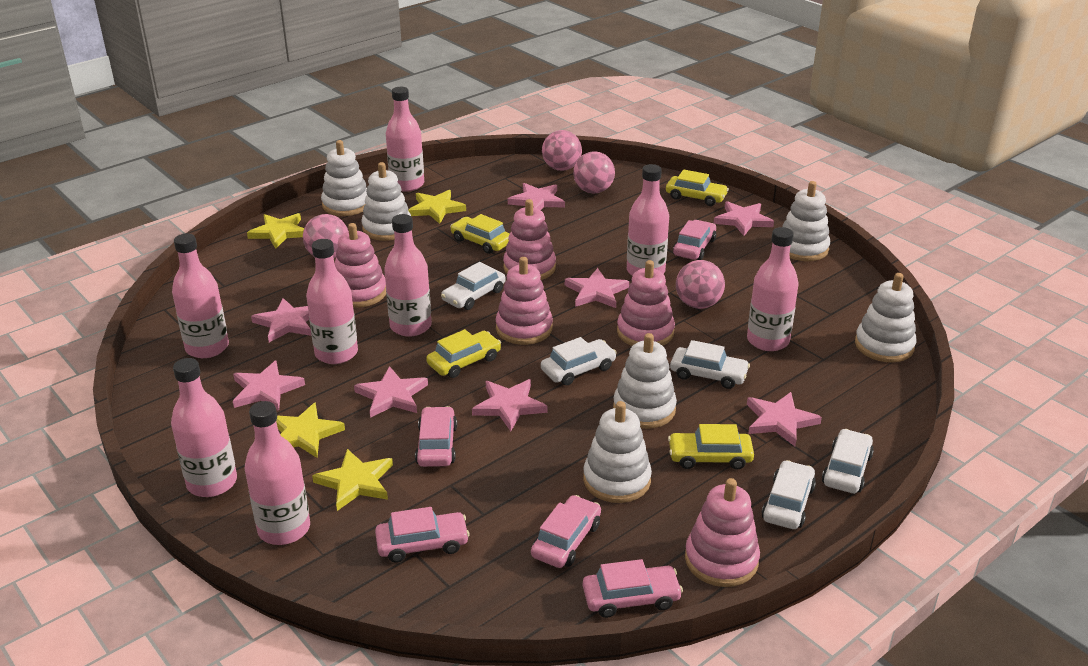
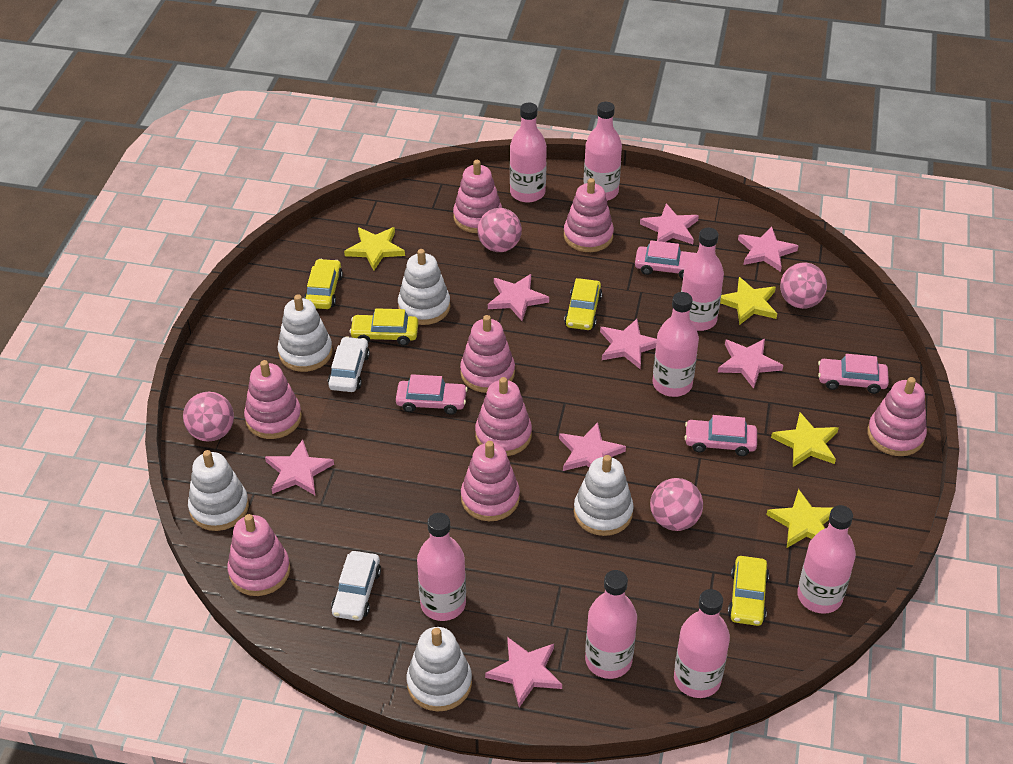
pink car: [375,507,470,562] [415,406,457,467] [531,495,601,568] [583,559,683,618] [673,220,716,260] = 5 -> [396,374,468,415] [635,240,696,279] [684,415,757,456] [818,354,889,394] = 4
pink stacking toy: [335,223,386,308] [496,257,553,345] [503,199,556,280] [617,260,675,346] [685,478,760,587] = 5 -> [227,514,290,596] [244,360,302,439] [453,160,502,233] [460,315,515,393] [461,441,520,521] [475,377,532,456] [564,178,614,252] [867,377,927,456] = 8
white car: [441,262,506,310] [541,337,617,386] [670,340,750,389] [762,460,816,529] [822,429,874,493] = 5 -> [328,336,370,392] [331,551,381,621] = 2
white stacking toy: [321,140,367,216] [361,162,411,241] [583,401,652,503] [613,333,677,429] [782,181,830,261] [855,273,916,362] = 6 -> [188,450,249,531] [278,294,333,372] [398,249,450,325] [407,627,472,711] [574,455,634,536] = 5

